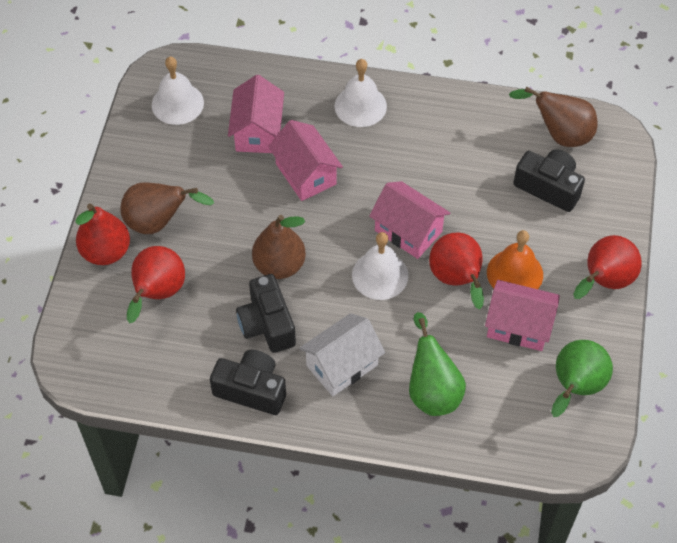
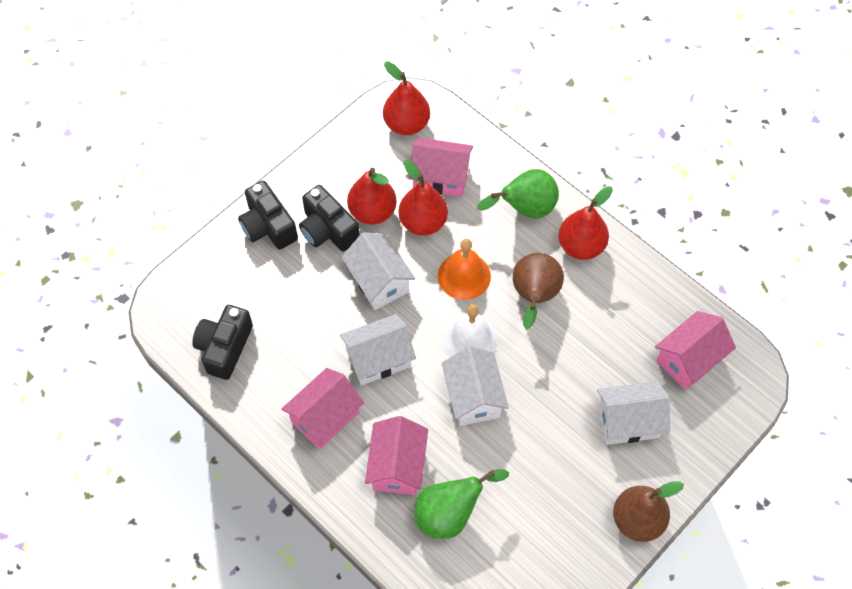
brown pear: [120,183,214,234] [252,215,306,279] [509,87,598,147] = 3 -> [513,253,564,330] [613,481,684,542] = 2
white bell: [152,57,204,125] [335,59,387,127] [352,232,409,300] = 3 -> [443,304,498,357] = 1
white house: [299,313,385,396] = 1 -> [340,314,416,386] [341,232,415,310] [442,346,509,426] [597,382,670,445] = 4

